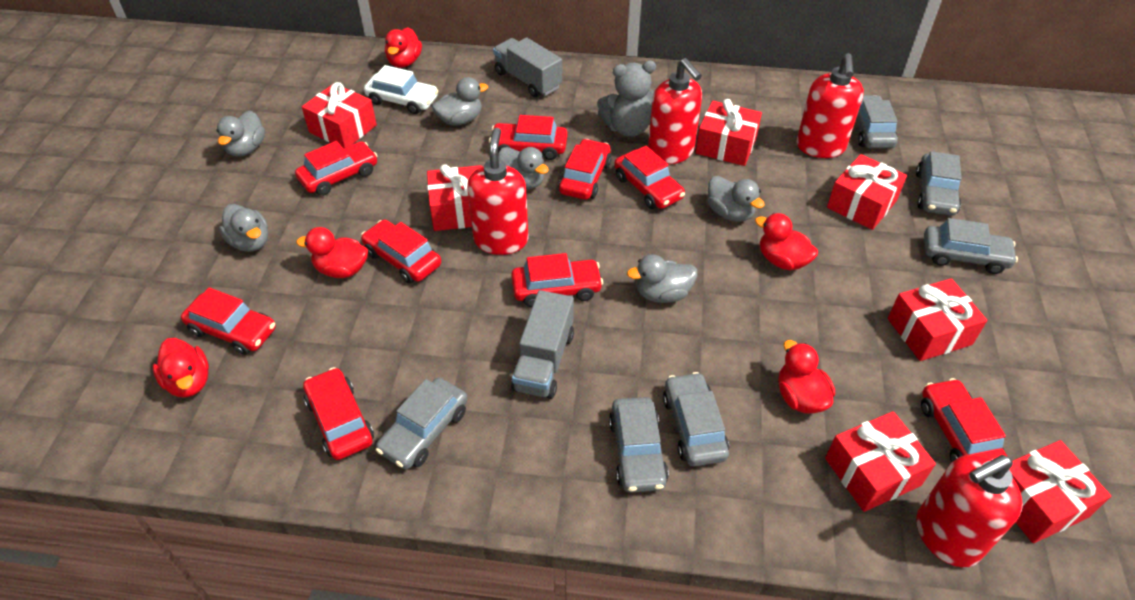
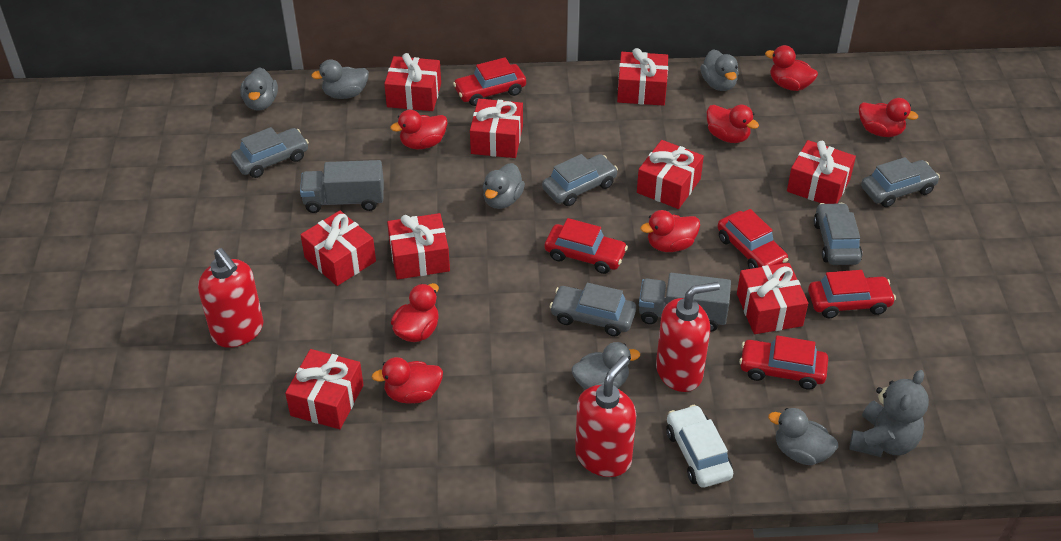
grey car: [376,378,467,469] [609,397,669,493] [663,372,729,467] [856,95,898,149] [916,151,962,216] [924,218,1018,274] = 6 -> [231,127,309,178] [542,154,618,206] [550,283,636,336] [814,203,862,265] [861,157,940,207] = 5
red car: [181,287,276,355] [295,141,378,196] [303,367,374,460] [361,220,441,283] [489,115,568,160] [511,253,603,307] [559,139,611,200] [614,146,685,209] [921,378,1008,462] = 9 -> [453,57,526,106] [545,218,628,274] [717,209,788,269] [739,335,828,390] [808,270,896,318] = 5
red duck: [153,338,209,397] [296,227,368,278] [385,27,422,68] [755,213,818,270] [778,340,835,414] = 5 -> [372,357,443,404] [390,110,447,149] [391,283,439,342] [640,210,700,252] [707,105,759,143] [765,45,818,91] [859,98,918,137] = 7
red gift: [302,82,377,148] [427,164,482,231] [696,99,762,166] [825,411,936,512] [827,154,907,230] [888,278,987,361] [1009,440,1111,543] = 7 -> [285,349,364,429] [301,211,376,286] [384,53,441,111] [387,213,450,279] [470,99,523,158] [617,48,668,106] [637,140,704,209] [737,263,808,334] [787,140,856,204] = 9
red soap dispenser: [467,128,529,255] [648,58,702,164] [796,53,864,158] [916,455,1023,567] = 4 -> [198,248,264,348] [575,356,636,477] [656,282,720,392] = 3

